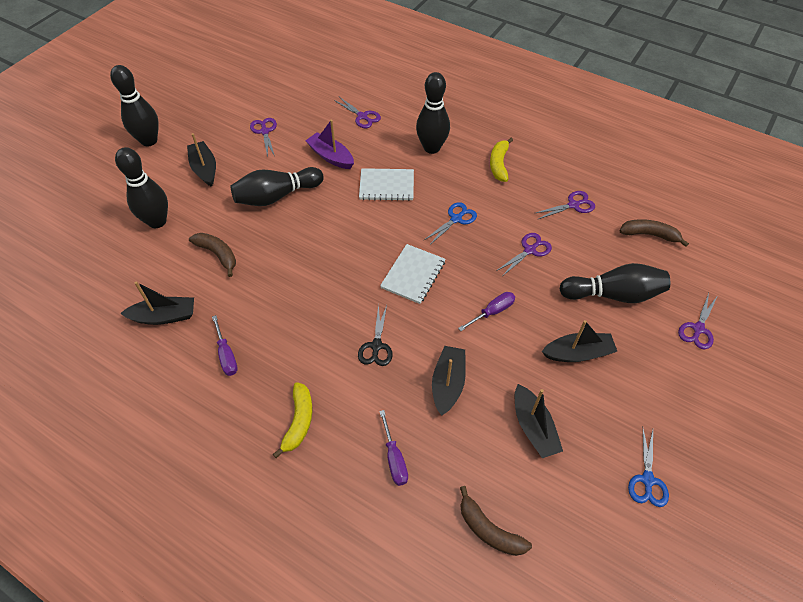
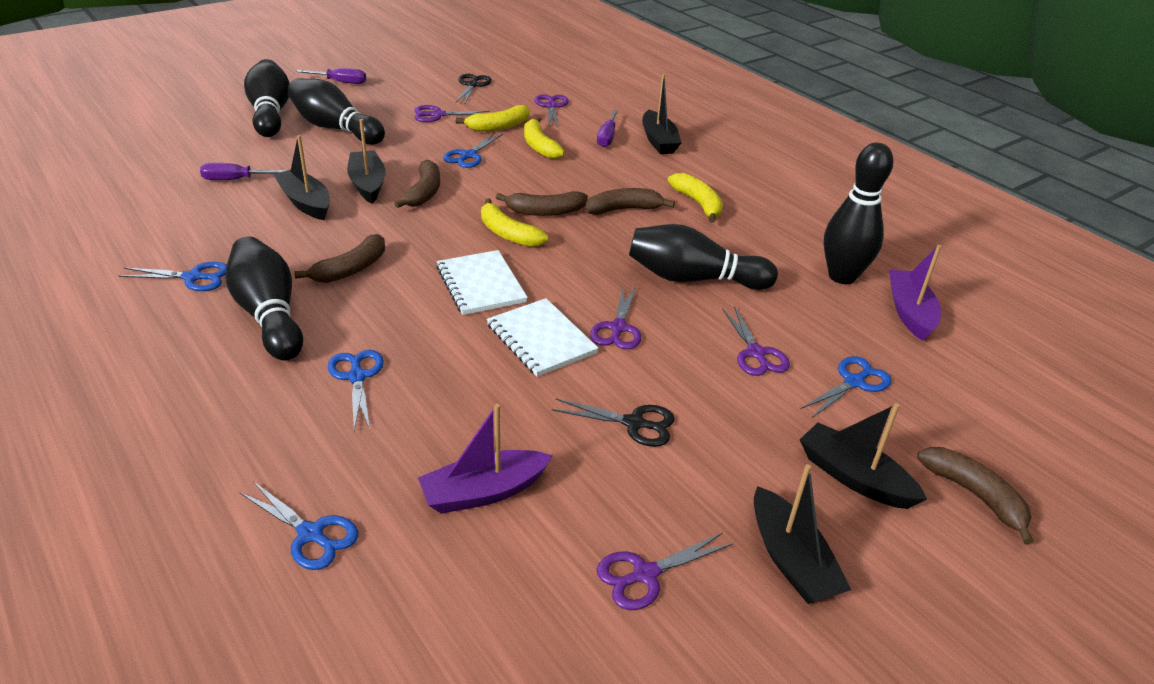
black scissors: [358,304,393,366] = 1 -> [456,74,492,105] [552,399,675,447] = 2
blue scissors: [424,202,477,245] [628,429,669,507] = 2 -> [119,262,227,291] [239,481,358,570] [328,350,384,430] [443,133,503,168] [801,356,892,418] = 5
brown banana: [189,233,236,277] [460,486,532,556] [620,219,689,247] = 3 -> [294,234,385,283] [395,160,440,208] [496,191,588,216] [585,188,675,215] [917,447,1034,545] = 5
purple boat: [305,120,354,169] = 1 -> [418,404,553,514] [889,245,941,341] = 2
yellow banana: [273,382,312,458] [490,138,513,182] = 2 -> [456,105,530,131] [481,198,548,247] [524,117,565,159] [668,173,723,223] = 4

